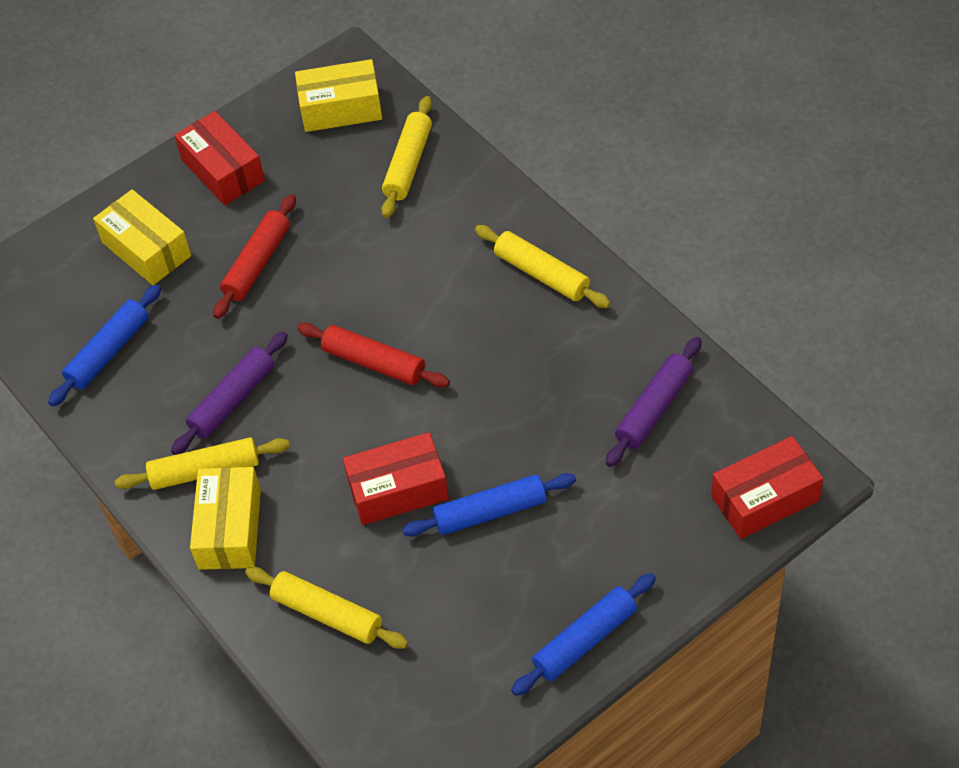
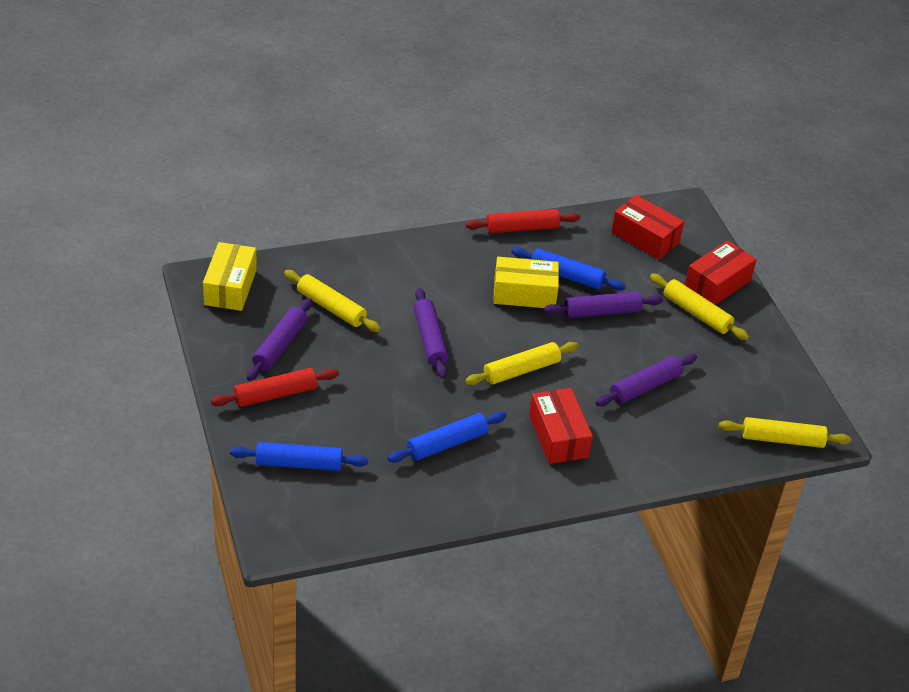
purple rolling pin: [171,332,288,455] [606,337,702,467] = 2 -> [247,298,312,381] [414,288,449,379] [543,291,663,318] [595,354,697,406] = 4
yellow box: [93,189,191,285] [190,467,261,570] [295,59,382,132] = 3 -> [203,242,257,311] [493,257,559,308] = 2

